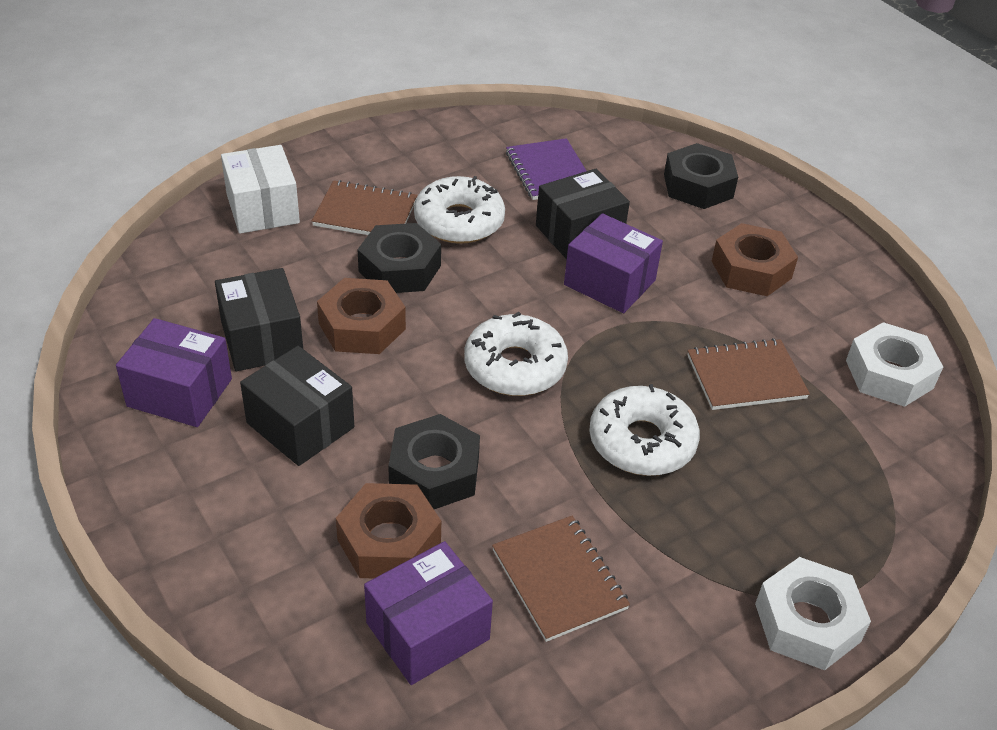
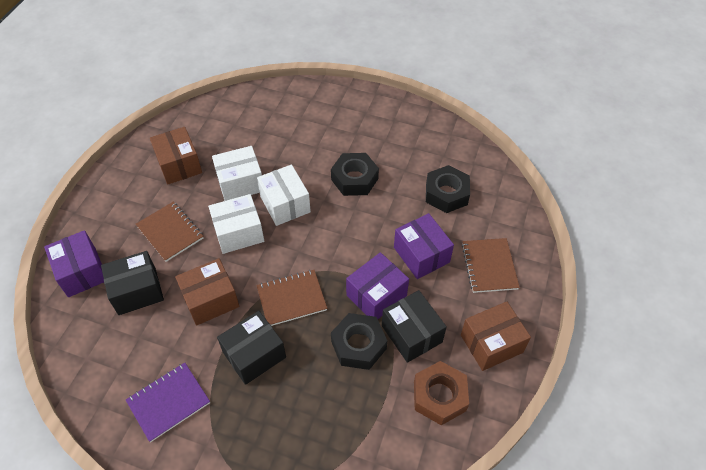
brown box: none = 0 -> [150,127,202,185] [175,258,239,326] [461,301,531,371] = 3
brown nut: [317,278,406,354] [336,483,441,578] [711,223,798,296] = 3 -> [414,361,469,425] = 1
white box: [221,145,300,234] = 1 -> [208,194,264,254] [212,146,262,201] [257,164,311,226] = 3
white donut: [414,176,505,244] [464,312,568,396] [589,384,700,476] = 3 -> none = 0
white nut: [755,557,871,670] [846,322,943,407] = 2 -> none = 0

